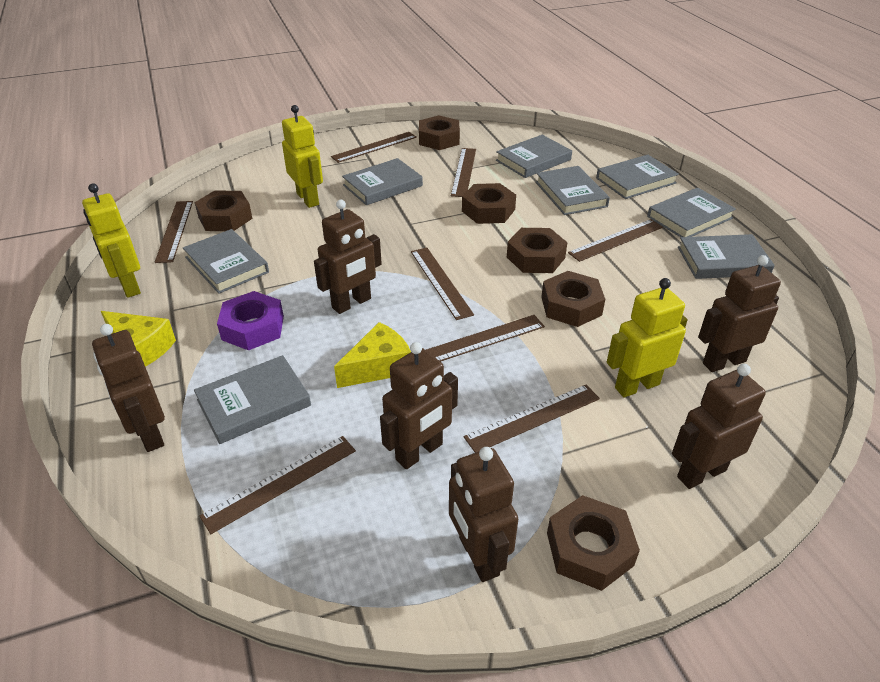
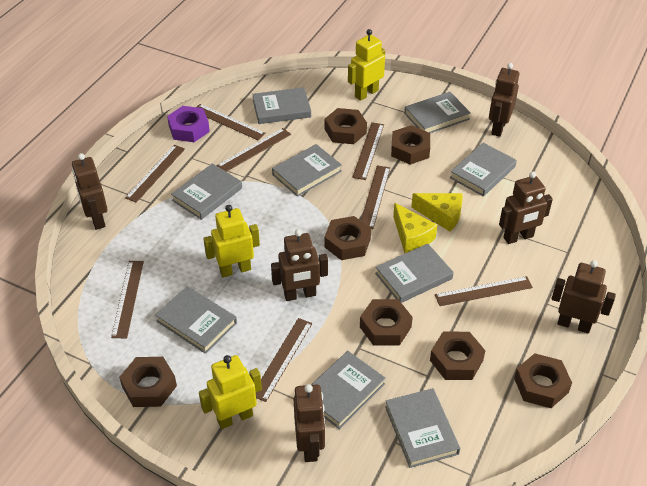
brown nut: [194,190,253,231] [419,115,460,150] [462,183,516,224] [507,228,568,273] [541,271,605,327] [547,495,640,591] = 6 -> [119,357,177,407] [324,108,367,144] [324,216,371,260] [360,299,413,346] [391,125,430,165] [430,332,486,380] [514,353,572,408] = 7
grey book: [183,229,269,294] [194,355,311,444] [342,158,423,205] [496,135,572,178] [536,166,610,215] [596,155,679,199] [647,188,736,237] [678,234,775,279] = 8 -> [155,286,237,354] [171,163,242,220] [252,87,311,124] [272,144,342,197] [311,351,386,429] [375,243,454,303] [385,388,460,468] [404,92,471,133] [450,143,517,197] = 9

